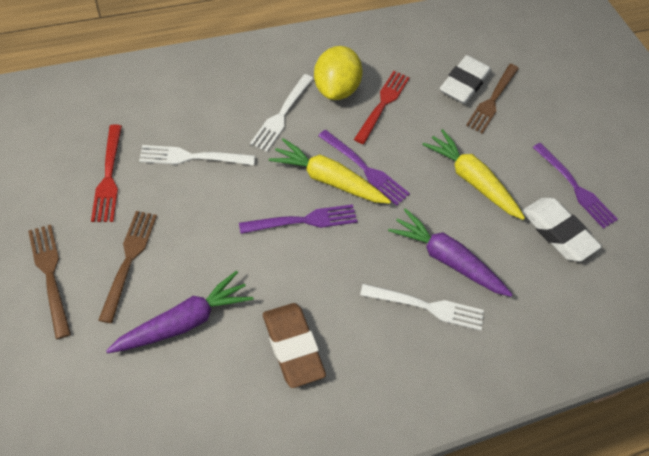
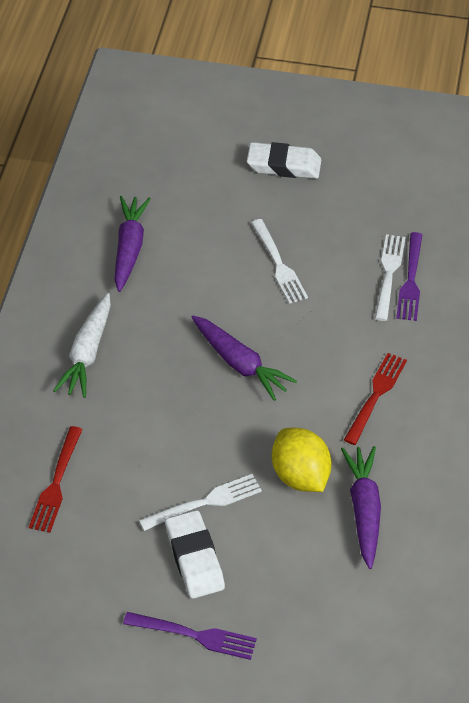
brown eraser: [263,303,326,388] = 1 -> none = 0
brown fork: [28,225,71,339] [98,211,157,323] [466,64,519,134] = 3 -> none = 0
purple carrot: [106,271,253,353] [388,208,513,297] = 2 -> [115,196,151,292] [191,316,297,401] [341,446,381,569] = 3
purple fork: [239,204,358,234] [318,130,410,206] [533,143,618,229] = 3 -> [123,612,257,660] [396,232,423,321] = 2
white carrot: none = 0 -> [53,293,111,398] = 1
yellow carrot: [268,138,391,204] [422,129,525,220] = 2 -> none = 0

